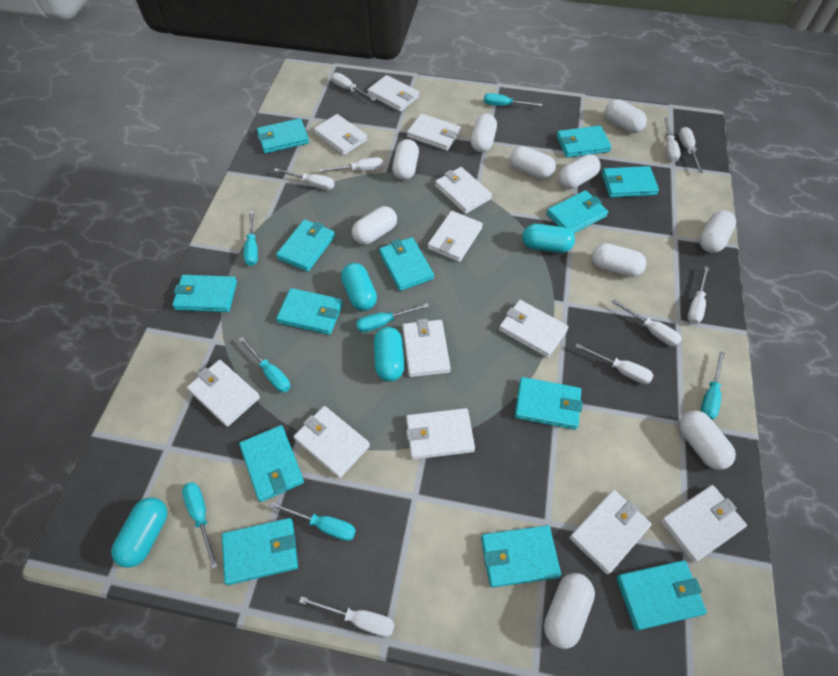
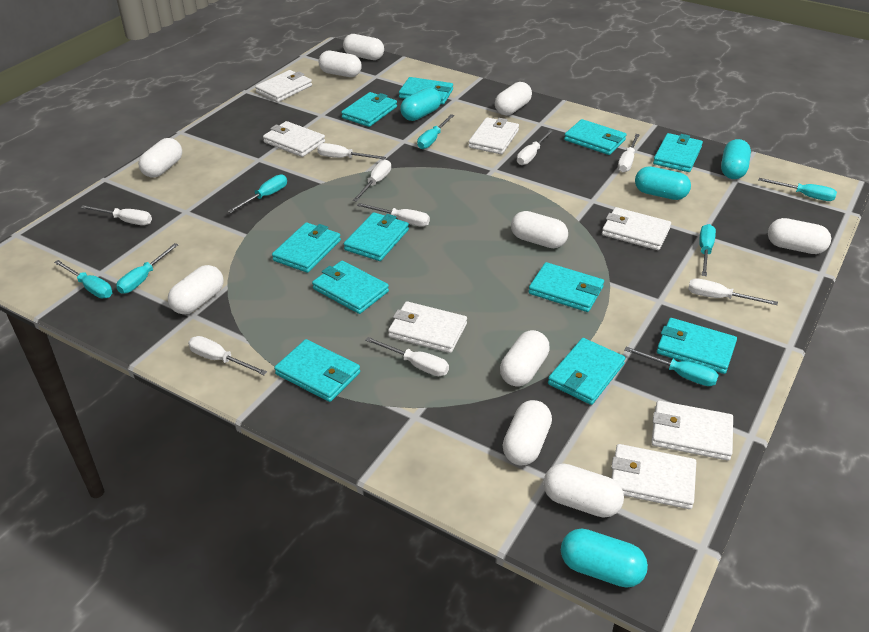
turquoise wallet: [172,275,237,312] [222,518,298,585] [239,425,304,502] [257,118,309,154] [276,219,335,272] [276,288,343,335] [379,237,434,291] [481,525,561,588] [515,377,583,430] [546,190,608,233] [557,125,612,158] [602,166,659,198] [616,560,707,631] = 13 -> [272,222,341,273] [274,339,360,402] [312,261,389,314] [341,92,397,127] [344,212,409,261] [399,77,453,104] [529,262,604,312] [548,338,626,405] [564,119,626,155] [653,133,703,172] [657,318,737,374] = 11
white wallet: [187,360,260,427] [293,406,370,478] [313,114,367,155] [367,75,419,112] [402,319,451,377] [406,408,475,460] [407,113,461,151] [428,211,483,262] [435,167,492,214] [499,300,569,358] [569,490,652,575] [660,485,747,563] = 12 -> [255,70,312,102] [263,121,325,157] [388,301,467,353] [468,117,519,154] [602,207,671,250] [611,444,696,509] [651,401,733,461] = 7

